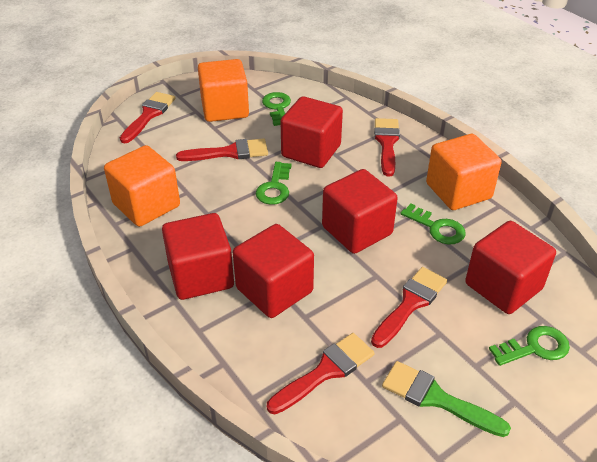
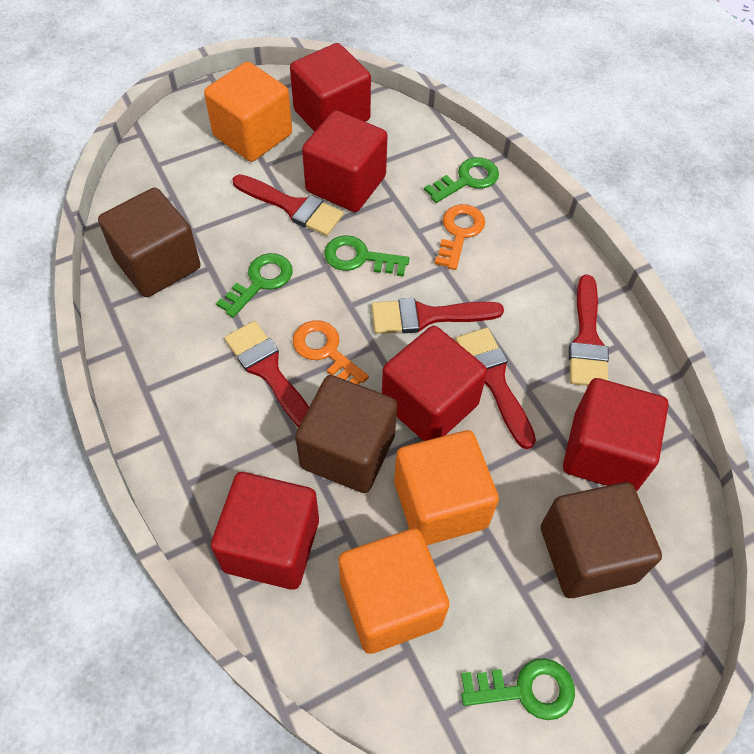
brown cube: none = 0 -> [98,188,201,297] [295,375,397,493] [541,482,662,598] = 3
green brush: [382,361,511,437] = 1 -> none = 0
orange key: none = 0 -> [293,320,369,384] [435,204,485,270] = 2

